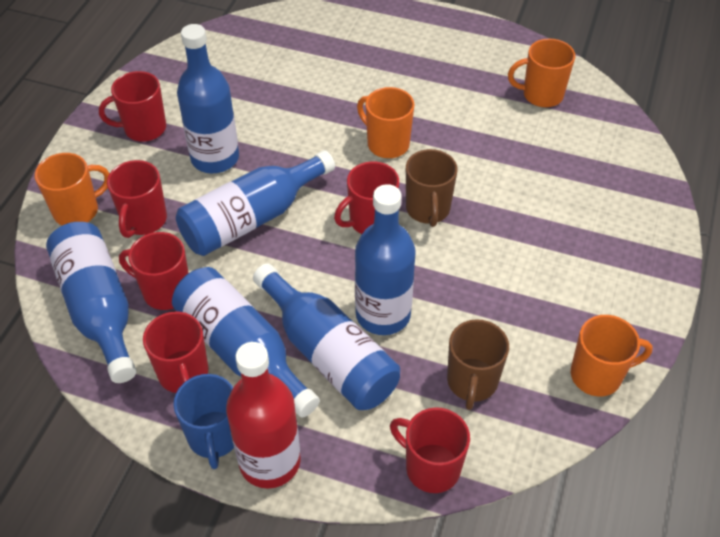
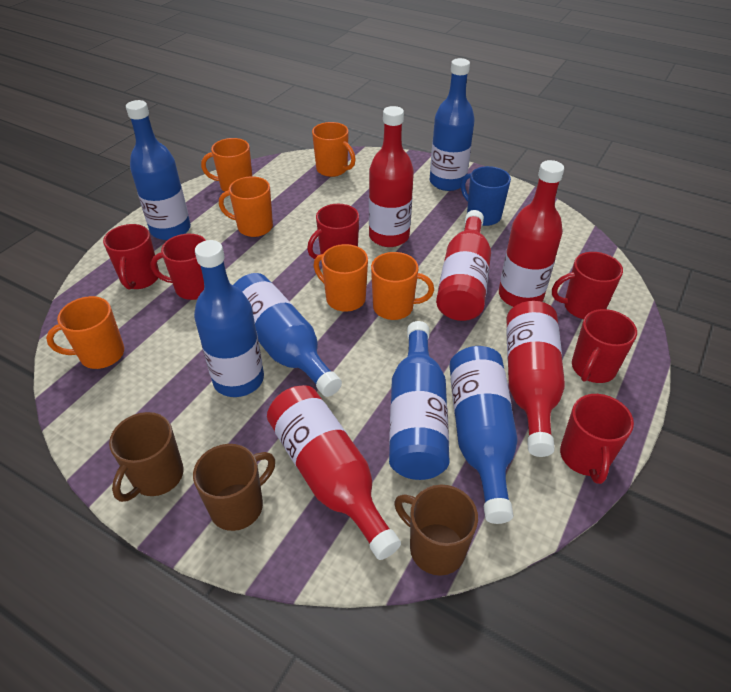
brown mug: [406,149,457,227] [447,319,509,410] = 2 -> [109,412,184,502] [193,444,275,531] [394,485,478,576] = 3
orange mug: [35,153,110,225] [357,87,414,158] [508,39,575,107] [571,315,653,397] = 4 -> [46,296,124,369] [201,138,252,192] [219,176,273,237] [312,122,356,177] [314,244,368,312] [371,252,434,320] = 6
red bottle: [226,342,301,489] = 1 -> [267,385,401,560] [369,106,414,247] [436,210,491,321] [499,160,564,307] [506,301,565,457] = 5

